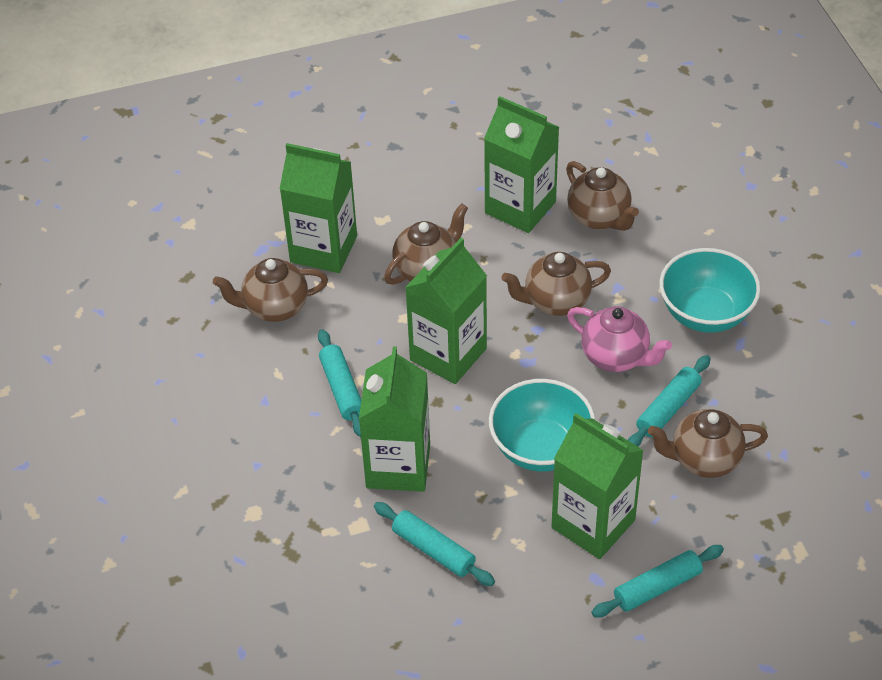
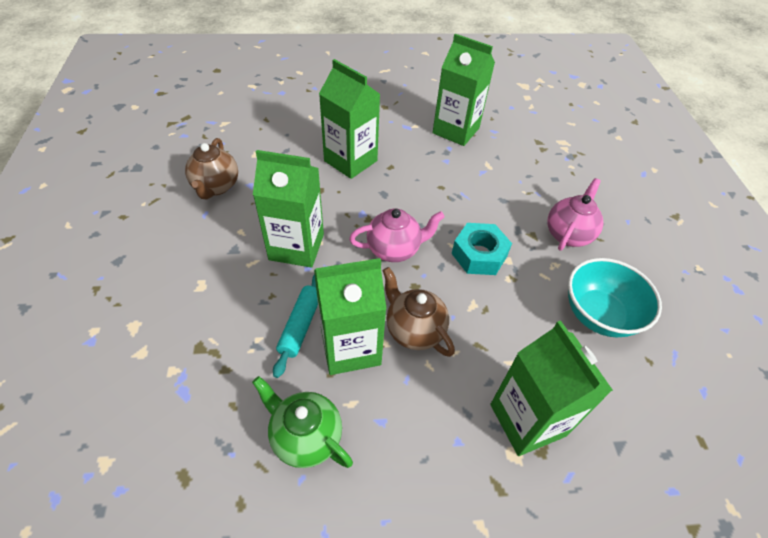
brown teapot: [213,258,328,322] [384,203,468,285] [502,252,611,316] [566,161,639,231] [648,409,768,478] = 5 -> [185,138,238,199] [382,267,455,357] = 2
green teapot: none = 0 -> [252,376,353,468] = 1
pink teapot: [567,306,672,372] = 1 -> [349,209,445,262] [547,178,603,251] = 2
turquoise bowl: [489,379,595,472] [659,248,761,333] = 2 -> [568,258,662,337] = 1
turquoise nut: none = 0 -> [452,223,512,275] = 1
turquoise rolling pin: [318,329,361,437] [374,502,495,586] [591,545,724,617] [628,355,711,447] = 4 -> [273,274,318,378] = 1

